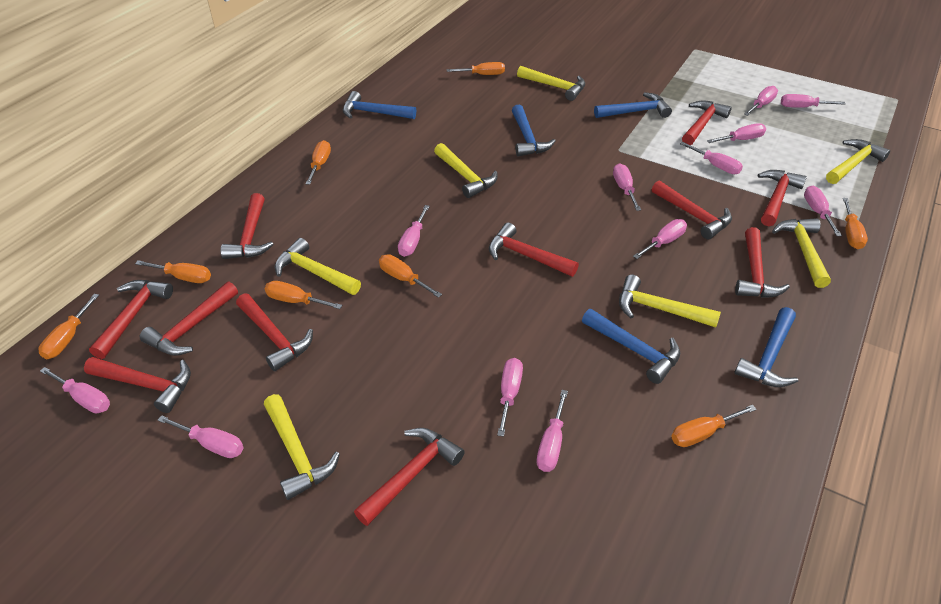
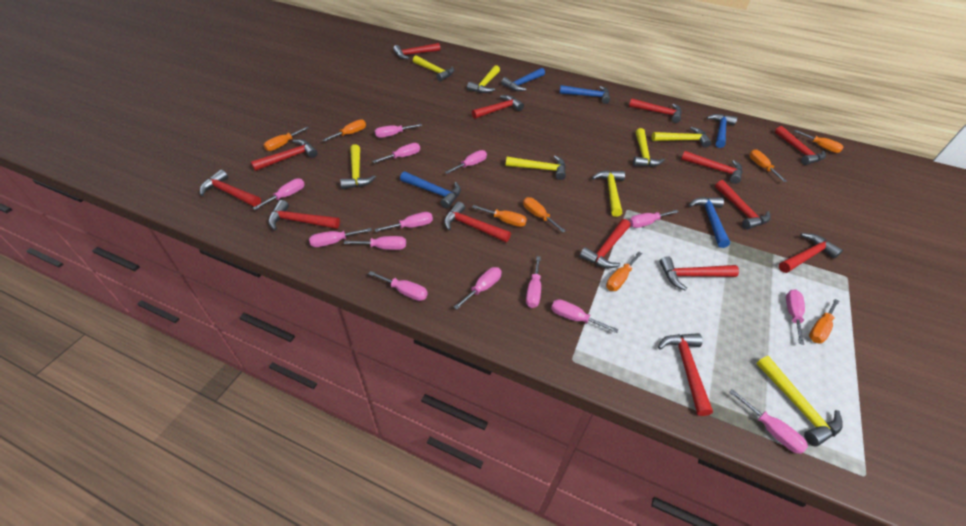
pink screwdriver: [40,367,110,413] [157,415,244,458] [398,205,430,257] [497,358,523,437] [536,390,568,472] [613,164,641,211] [633,219,687,259] [680,142,743,174] [707,123,766,143] [744,86,778,116] [781,94,846,108] [804,186,842,236] = 12 -> [253,178,305,210] [309,228,372,247] [344,236,406,250] [368,271,428,301] [373,143,420,163] [374,212,433,232] [375,124,422,138] [445,150,487,174] [454,267,502,310] [526,256,541,308] [551,299,618,333] [629,210,679,228] [729,389,808,454] [786,289,805,345] = 14
red hammer: [84,357,191,413] [89,280,173,359] [140,282,238,356] [220,193,274,259] [236,294,313,371] [354,428,465,526] [489,223,579,277] [652,181,732,239] [682,101,732,145] [735,227,790,298] [758,170,807,226] = 11 -> [200,170,261,207] [251,139,318,171] [268,200,340,230] [393,43,440,59] [444,202,511,242] [472,95,524,119] [580,219,631,268] [629,98,682,123] [658,333,713,416] [660,256,739,291] [681,151,742,184] [715,180,771,229] [775,126,826,165] [779,233,843,273] = 14
yellow hammer: [264,394,340,500] [275,238,361,295] [434,143,497,198] [517,66,585,101] [619,275,721,328] [772,218,831,288] [826,139,890,184] = 7 -> [340,144,376,189] [413,56,454,82] [467,65,500,93] [506,155,566,180] [592,170,625,217] [633,128,665,167] [652,127,712,148] [756,356,842,447] = 8

